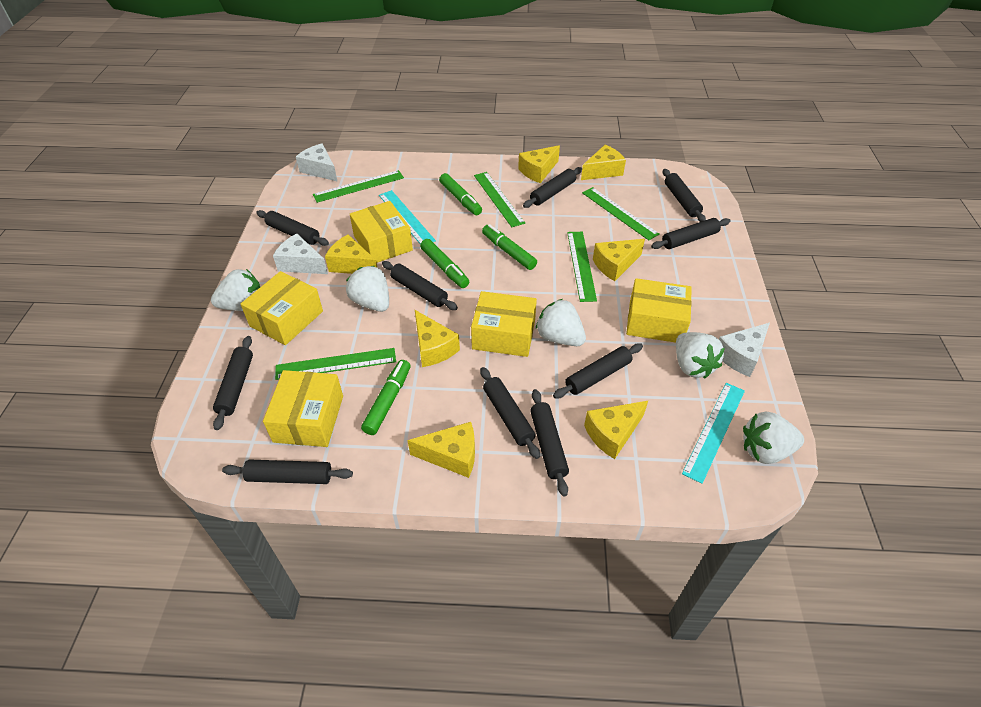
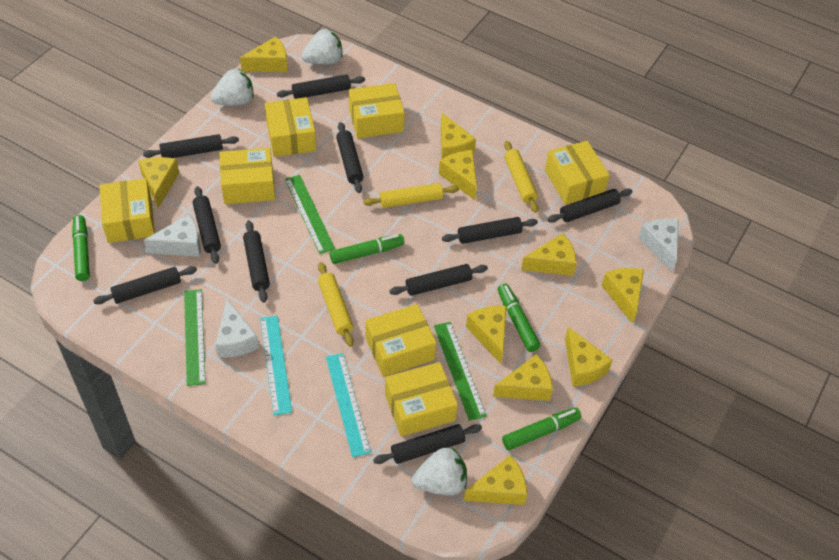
green ruler: [275,348,396,380] [313,170,404,203] [474,172,525,227] [567,232,597,302] [582,187,660,240] = 5 -> [184,289,206,386] [285,175,335,254] [434,322,486,421] = 3
white strawberry: [211,269,260,311] [346,266,389,312] [536,299,586,346] [676,332,725,379] [743,411,804,464] = 5 -> [211,69,254,106] [301,29,343,64] [412,448,467,495] = 3
yellow box: [240,271,323,345] [263,370,343,447] [350,201,413,263] [471,291,537,357] [626,278,692,343] = 5 -> [100,178,155,243] [219,148,275,204] [265,97,316,157] [349,83,405,139] [365,304,436,377] [385,362,458,437] [545,141,610,205] = 7
yellow cheese: [325,234,378,274] [408,422,475,478] [415,310,460,367] [518,145,560,183] [581,145,626,180] [584,401,648,459] [593,239,645,281] = 7 -> [138,157,179,208] [240,36,288,72] [439,150,477,200] [441,113,476,159] [464,455,527,505] [466,306,506,364] [493,354,553,401] [521,233,576,276] [565,327,613,386] [602,268,644,324] = 10
yellow rolling pin: none = 0 -> [318,262,354,347] [363,183,459,208] [504,141,538,213] = 3

